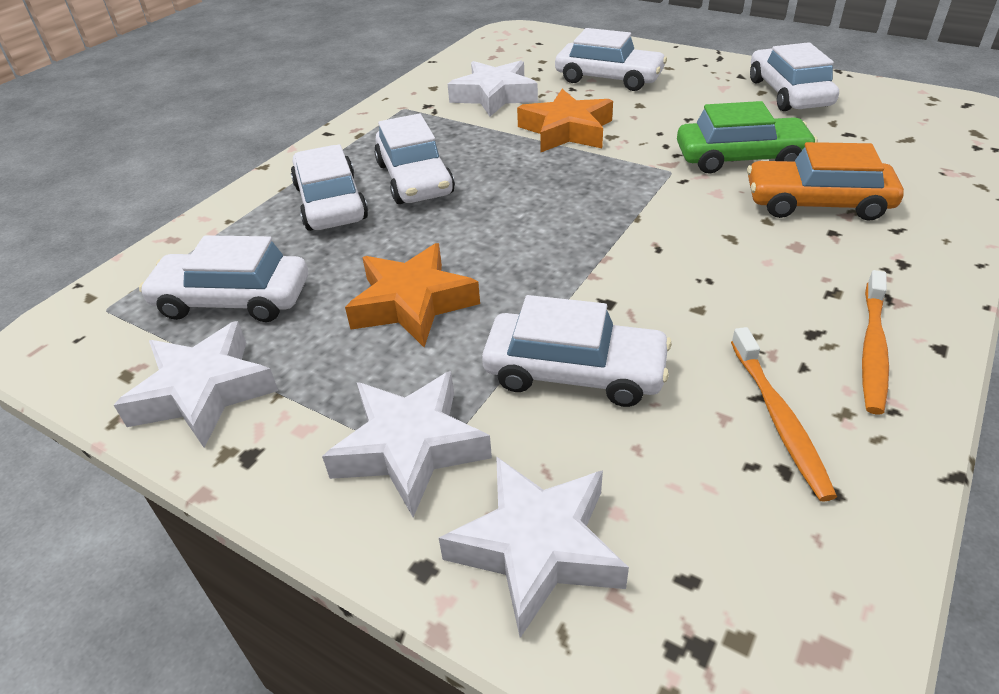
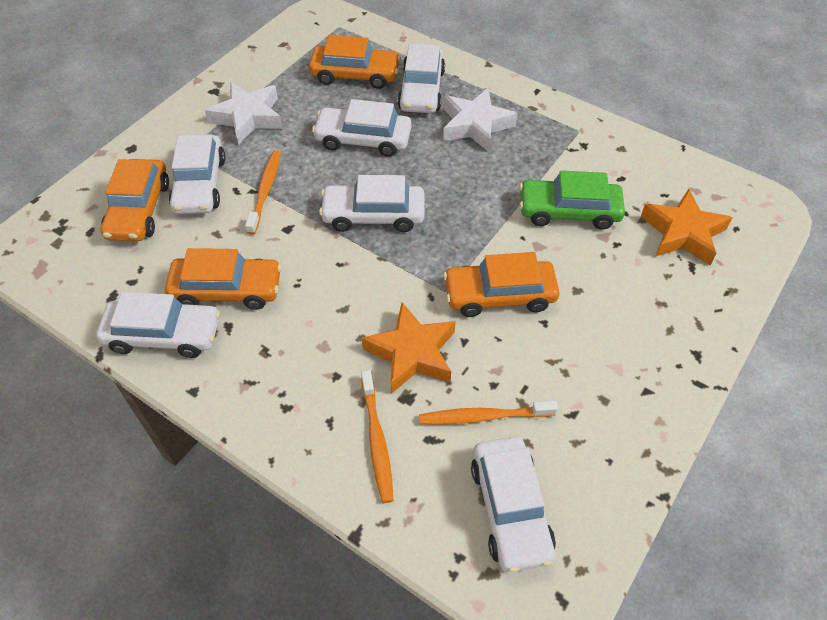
orange car: [747,142,904,221] = 1 -> [101,159,169,241] [165,248,282,310] [309,35,401,89] [443,252,560,317] = 4
orange toothbrush: [731,327,837,502] [862,270,889,415] = 2 -> [245,150,281,235] [361,370,393,503] [419,401,558,425] = 3
white star: [114,321,278,448] [322,371,492,517] [439,456,629,638] [448,60,538,117] = 4 -> [205,82,283,144] [443,88,518,152] = 2

